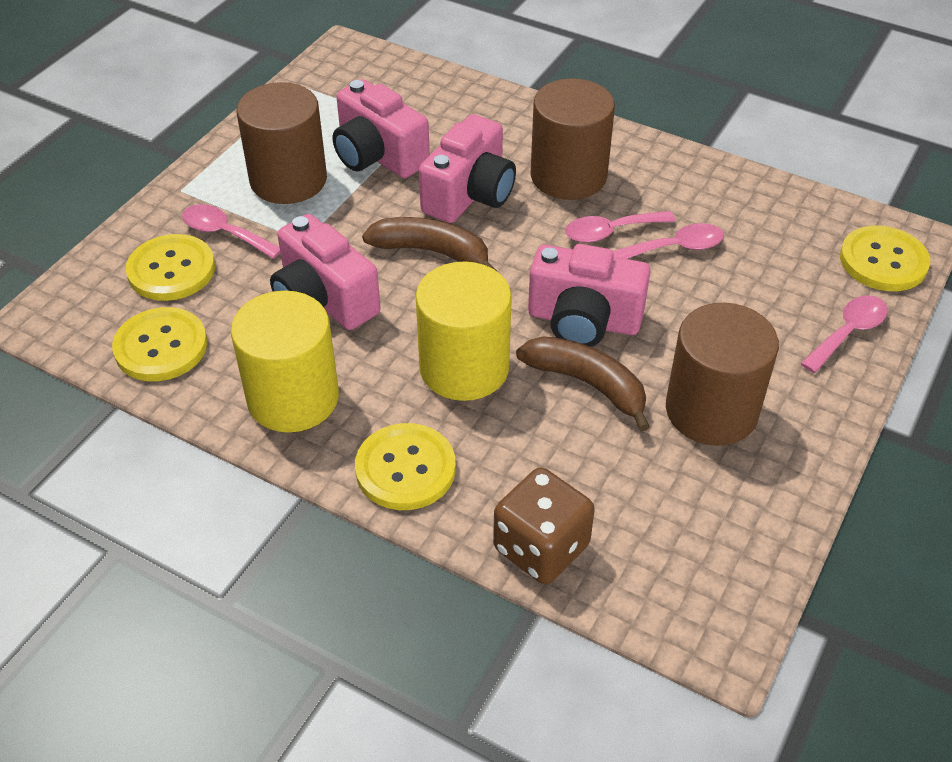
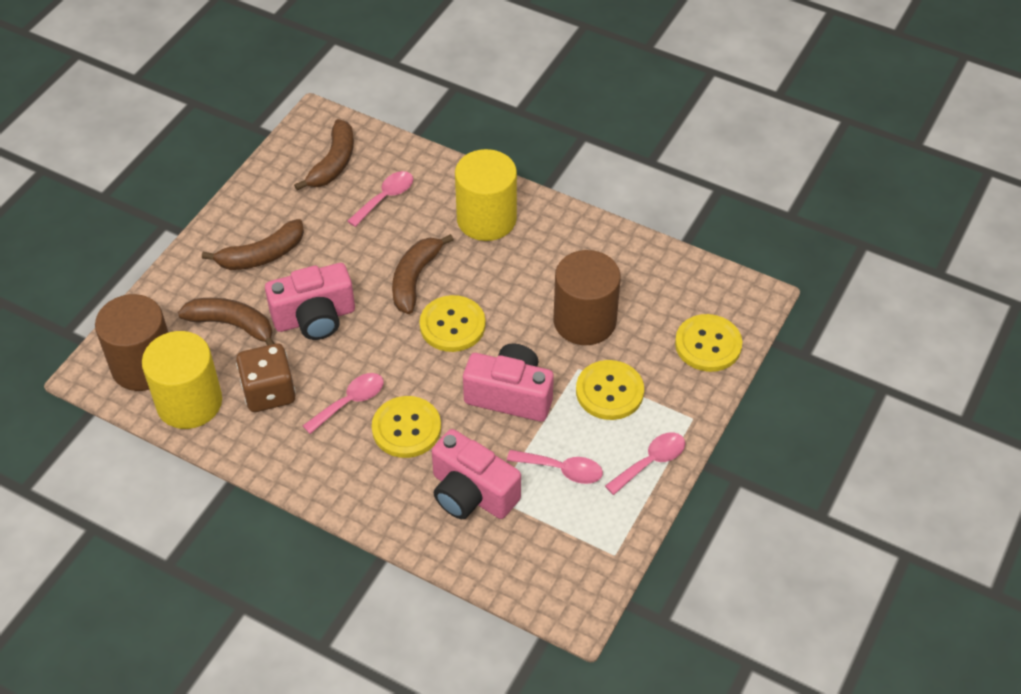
brown banana: [362,217,498,272] [516,336,650,432] = 2 -> [178,298,275,345] [202,219,304,270] [294,119,354,190] [392,234,454,314] = 4
brown cylinder: [237,82,327,204] [531,78,615,200] [666,303,779,446] = 3 -> [95,294,168,391] [553,250,621,345] = 2
pink camera: [270,214,381,330] [333,79,430,178] [419,114,516,223] [528,244,650,347] = 4 -> [265,263,355,340] [432,429,521,519] [463,344,554,422] = 3

